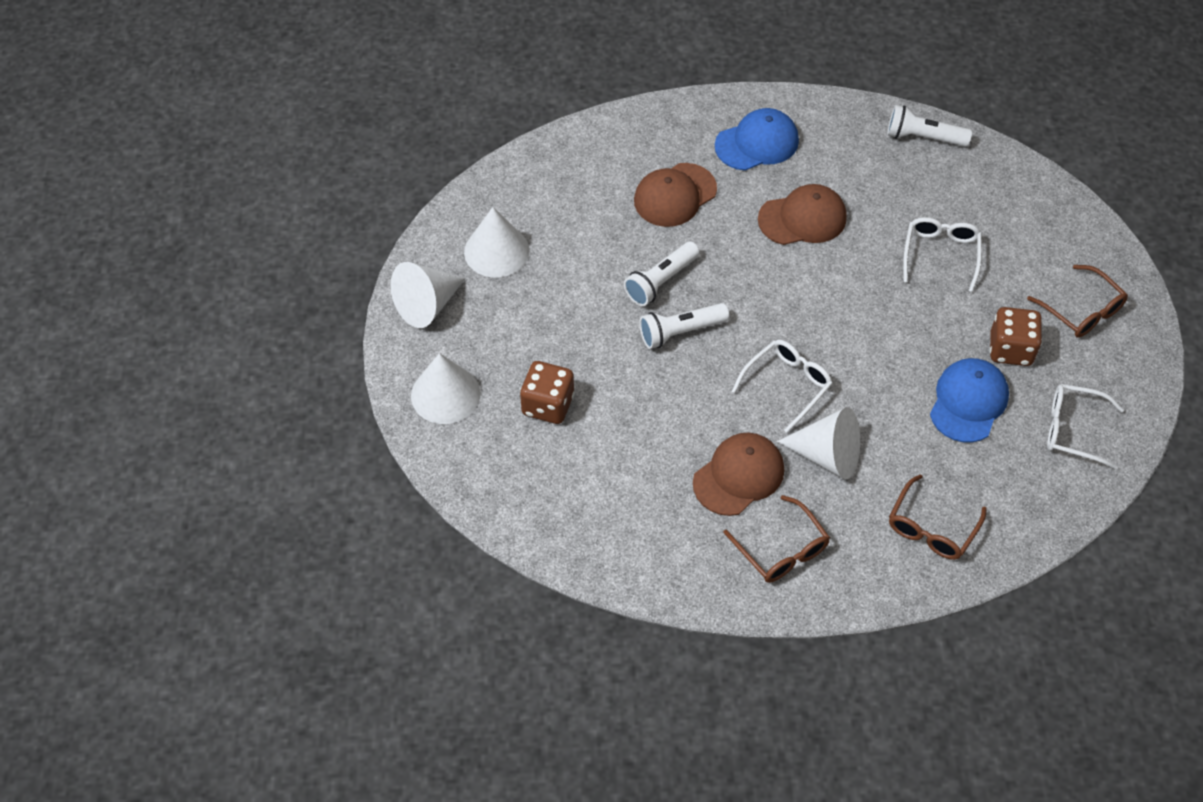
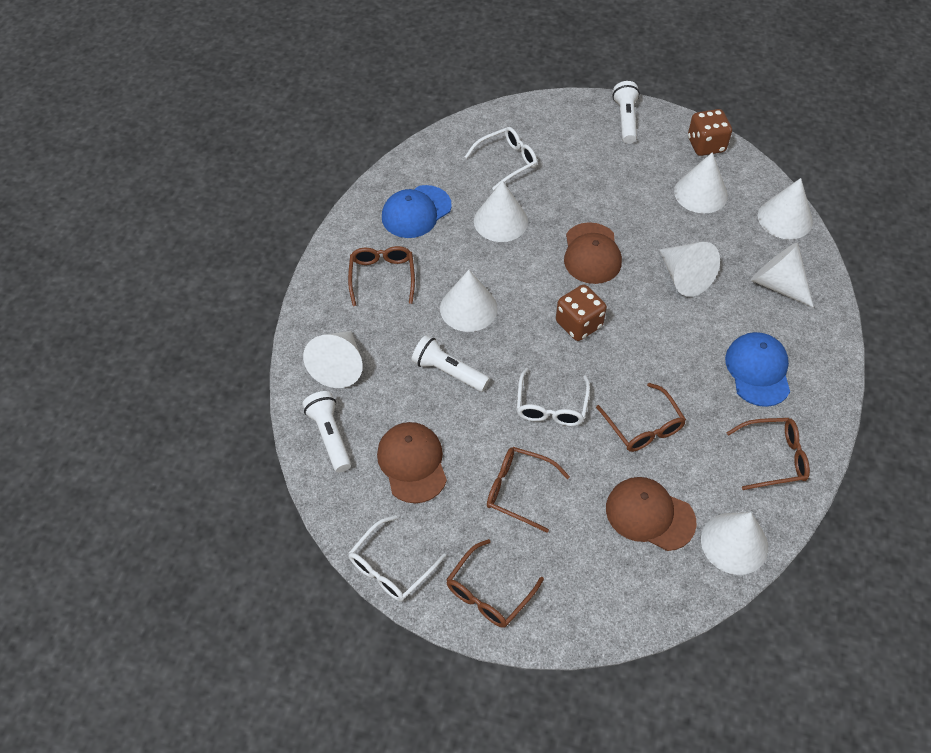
brown glasses: [723,495,830,583] [889,474,987,560] [1027,265,1128,338] = 3 -> [348,246,415,306] [446,539,544,628] [487,447,570,533] [596,383,686,452] [726,418,810,490] = 5
white cone: [391,262,466,328] [411,353,480,424] [464,207,530,277] [777,407,860,480] = 4 -> [303,331,363,388] [440,270,498,332] [474,181,528,242] [660,242,720,297] [674,152,728,213] [701,512,768,575] [751,243,814,308] [758,178,813,239] = 8

